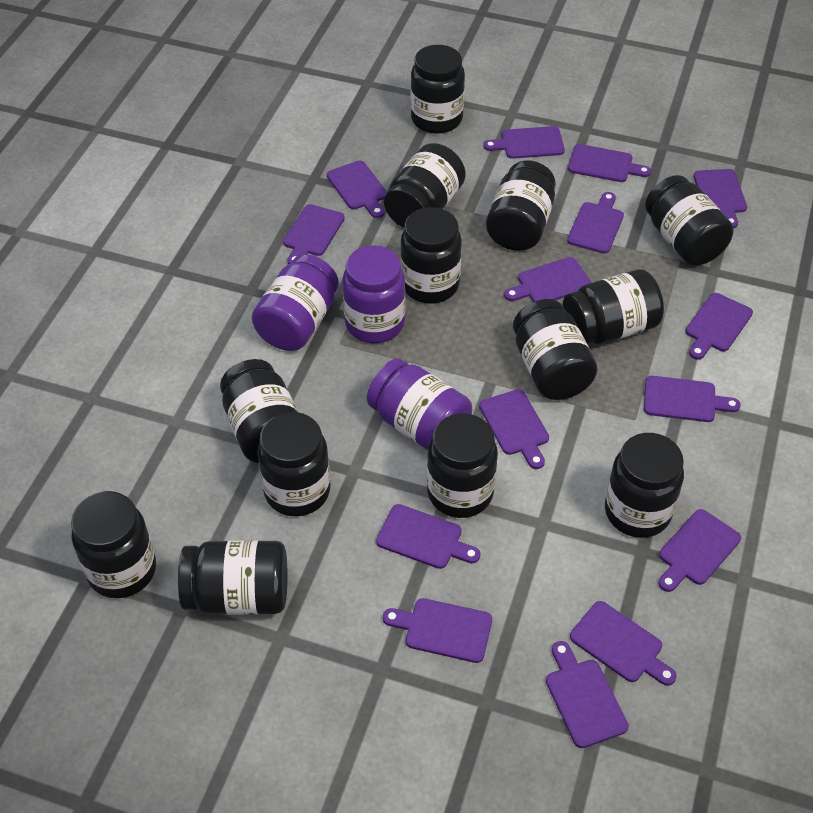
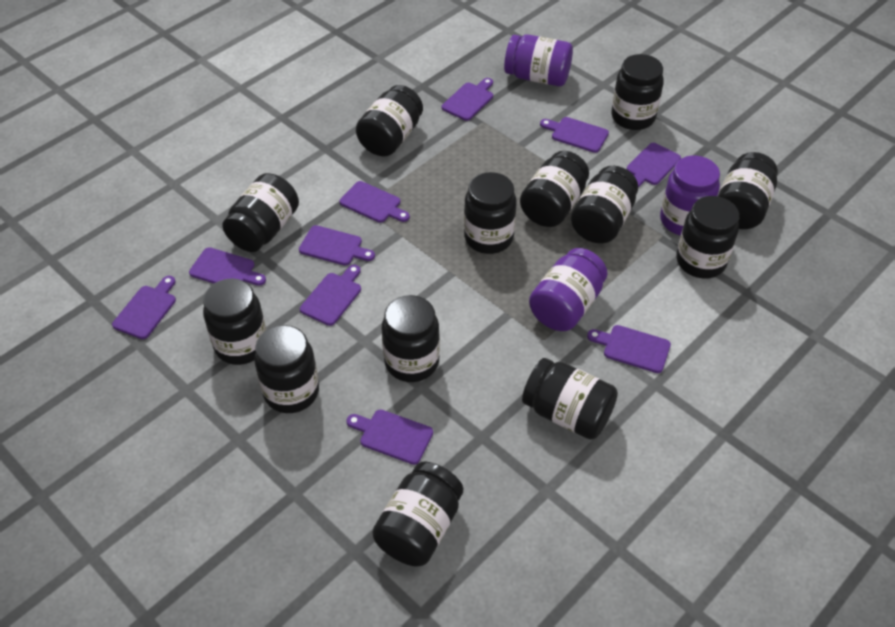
purple cutting board: [283,204,345,264] [327,161,387,218] [376,504,481,569] [383,598,492,663] [479,389,549,469] [483,126,565,159] [504,257,592,302] [546,641,629,748] [567,192,624,254] [568,144,651,182] [570,601,677,686] [644,376,741,422] [659,509,741,592] [686,293,753,360] [693,169,747,228] = 15 -> [112,276,176,339] [189,247,266,286] [299,225,375,266] [300,265,361,326] [340,181,410,223] [346,409,433,465] [442,78,493,121] [540,117,609,153] [587,325,671,373] [627,143,681,188] = 10

